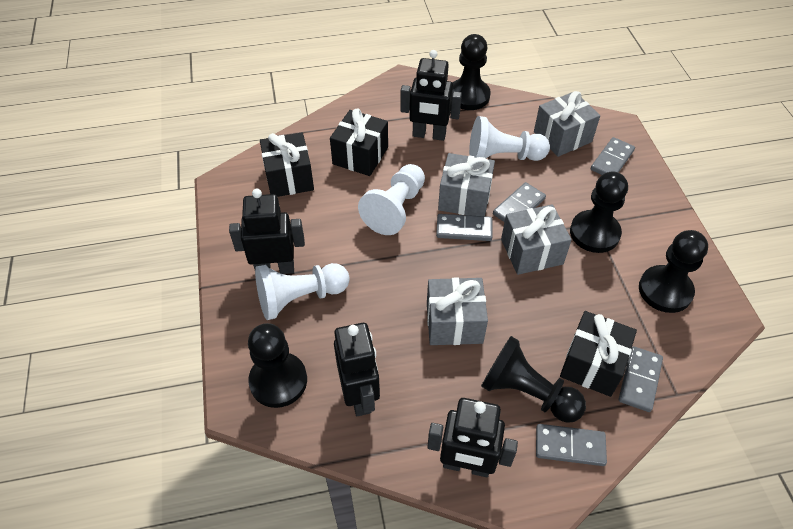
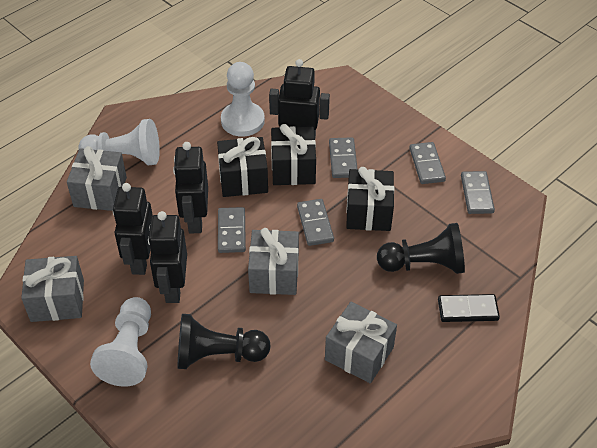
black domino: none = 0 -> [438,294,500,322] = 1
black pawn: [248,323,307,408] [452,34,491,110] [481,336,586,423] [570,171,628,253] [639,230,708,313] = 5 -> [178,314,270,369] [377,223,465,274] = 2

